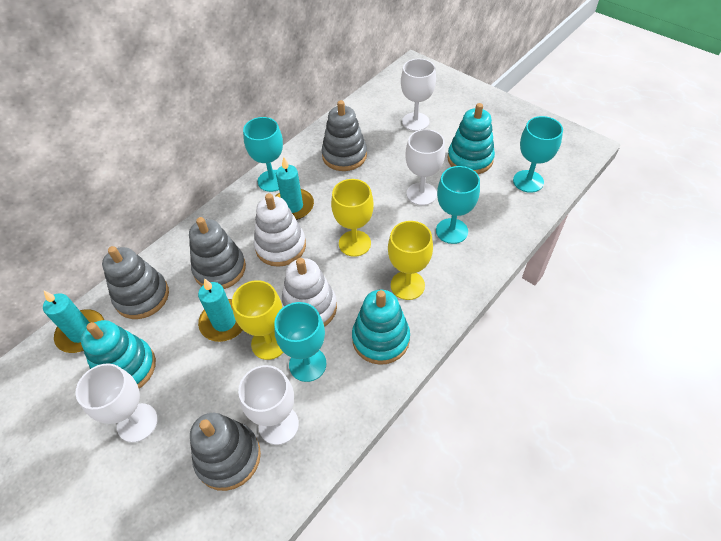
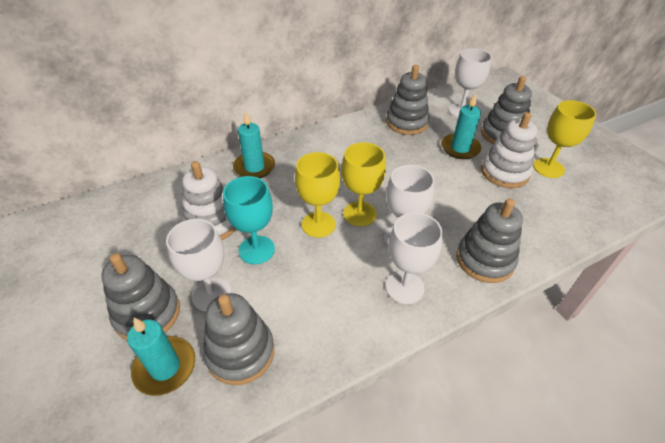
grey stacking toy: [102,246,169,319] [189,217,246,289] [190,413,261,491] [322,100,367,171] = 4 -> [101,253,180,340] [203,293,274,385] [386,65,429,135] [456,198,523,283] [481,76,532,144] = 5
turquoise goblet: [243,117,283,192] [274,302,327,382] [436,166,480,244] [513,116,563,193] = 4 -> [223,176,275,264] = 1
turquoise stacking toy: [81,320,156,388] [352,290,410,365] [447,103,495,174] = 3 -> none = 0

